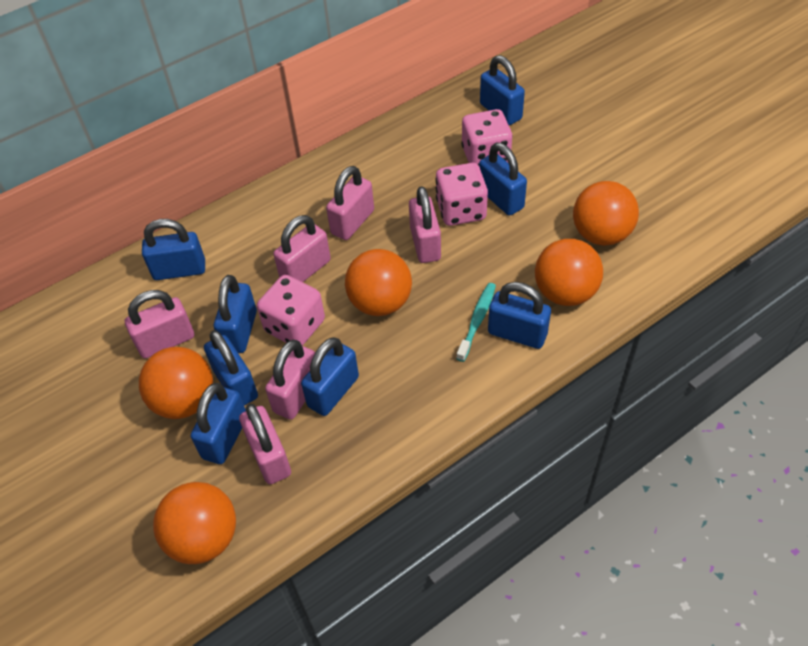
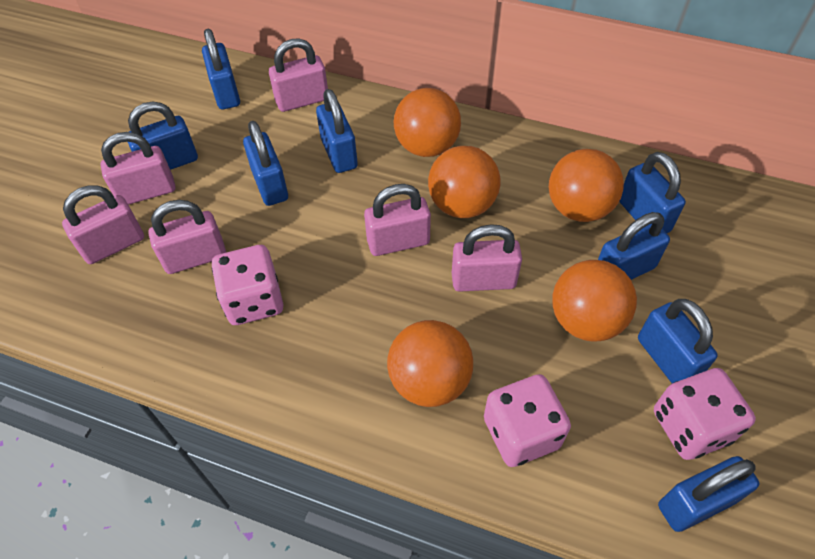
turquoise toothbrush: [456,283,496,362] = 1 -> none = 0

